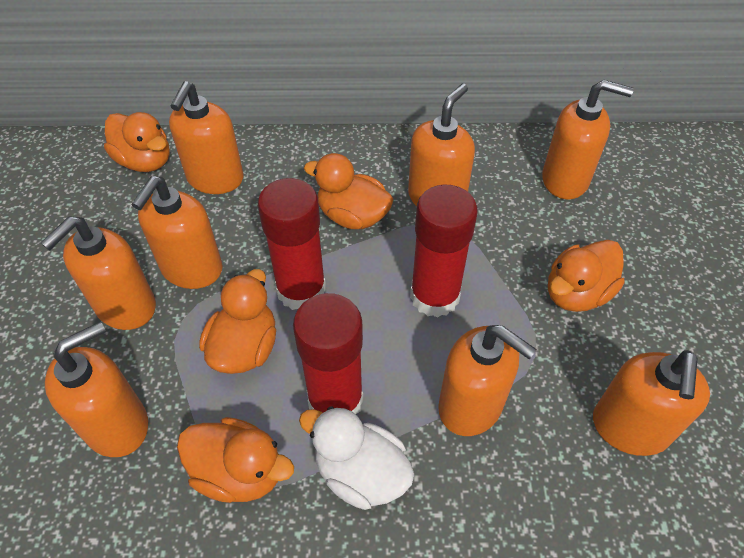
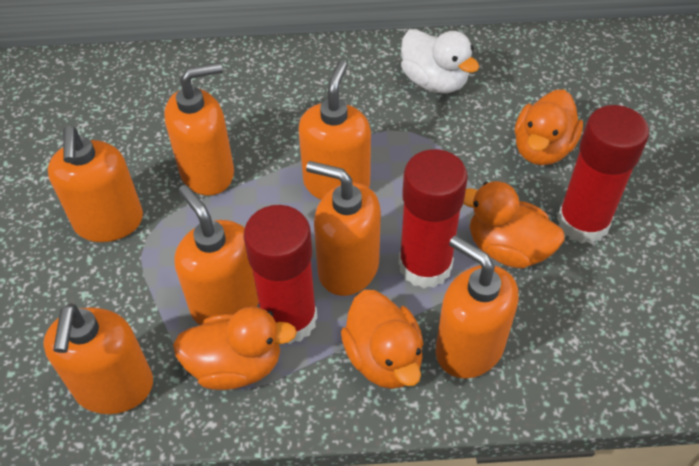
orange duck: [104,112,170,172] [177,417,294,503] [199,269,276,374] [304,153,394,229] [548,240,625,312] = 5 -> [173,306,297,390] [341,290,423,389] [463,181,565,268] [515,90,583,165] = 4
orange soap dispenser: [41,216,156,330] [45,322,148,457] [131,176,223,289] [169,81,243,194] [408,84,475,206] [438,325,537,436] [542,80,634,200] [593,350,710,456] = 8 -> [43,303,153,414] [48,127,143,242] [164,62,234,195] [174,185,259,325] [299,60,371,200] [306,161,381,296] [436,235,519,378] = 7

